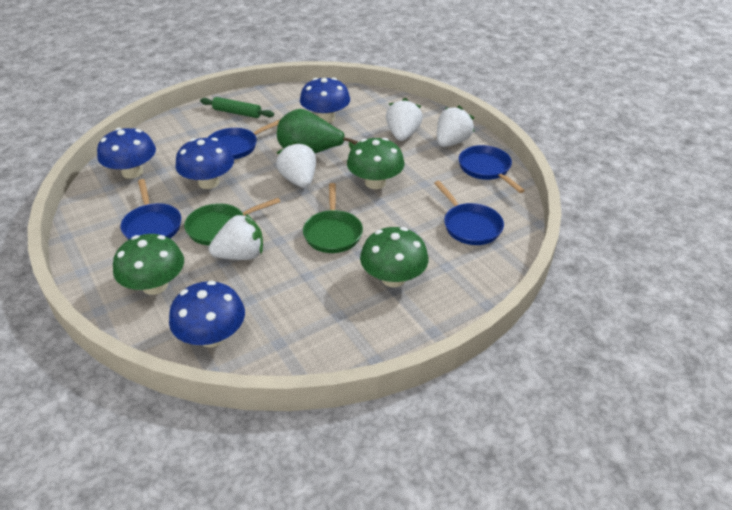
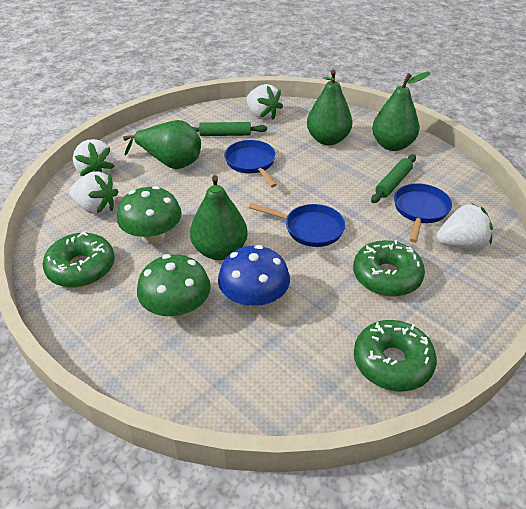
blue mushroom: [97,128,156,179] [169,281,245,347] [175,138,234,189] [300,78,350,123] = 4 -> [218,245,290,309] = 1
blue pan: [120,179,181,240] [208,120,280,159] [434,181,504,245] [459,145,525,193] = 4 -> [224,140,277,187] [249,203,345,247] [394,183,452,243] = 3
green donut: none = 0 -> [42,231,115,288] [353,240,425,297] [354,320,437,391] = 3
green mushroom: [113,234,184,295] [347,138,404,189] [360,227,429,287] = 3 -> [117,186,182,243] [137,254,211,319] = 2
green pan: [184,198,280,245] [303,183,363,253] = 2 -> none = 0
green pear: [277,109,358,153] = 1 -> [123,120,201,169] [190,175,248,260] [307,70,352,145] [372,72,430,151] = 4
green rolling pin: [200,97,274,118] = 1 -> [193,122,267,136] [371,154,416,203] = 2

